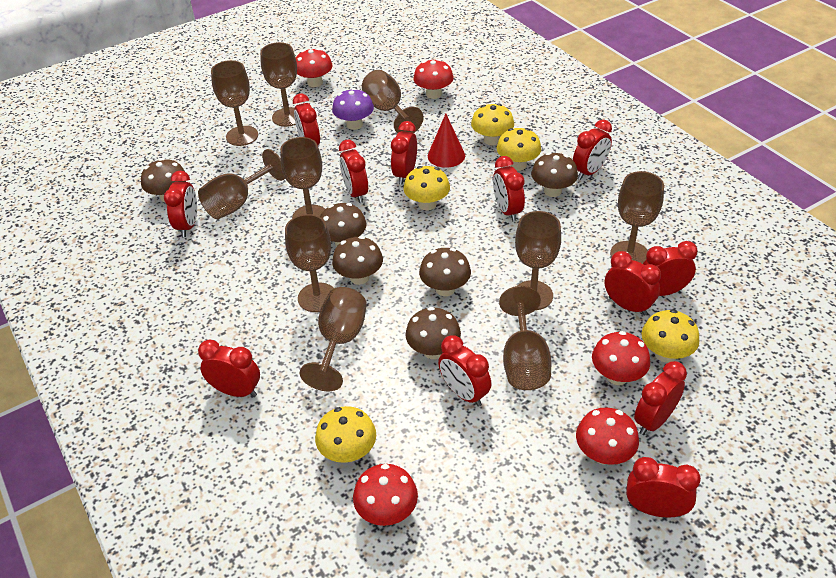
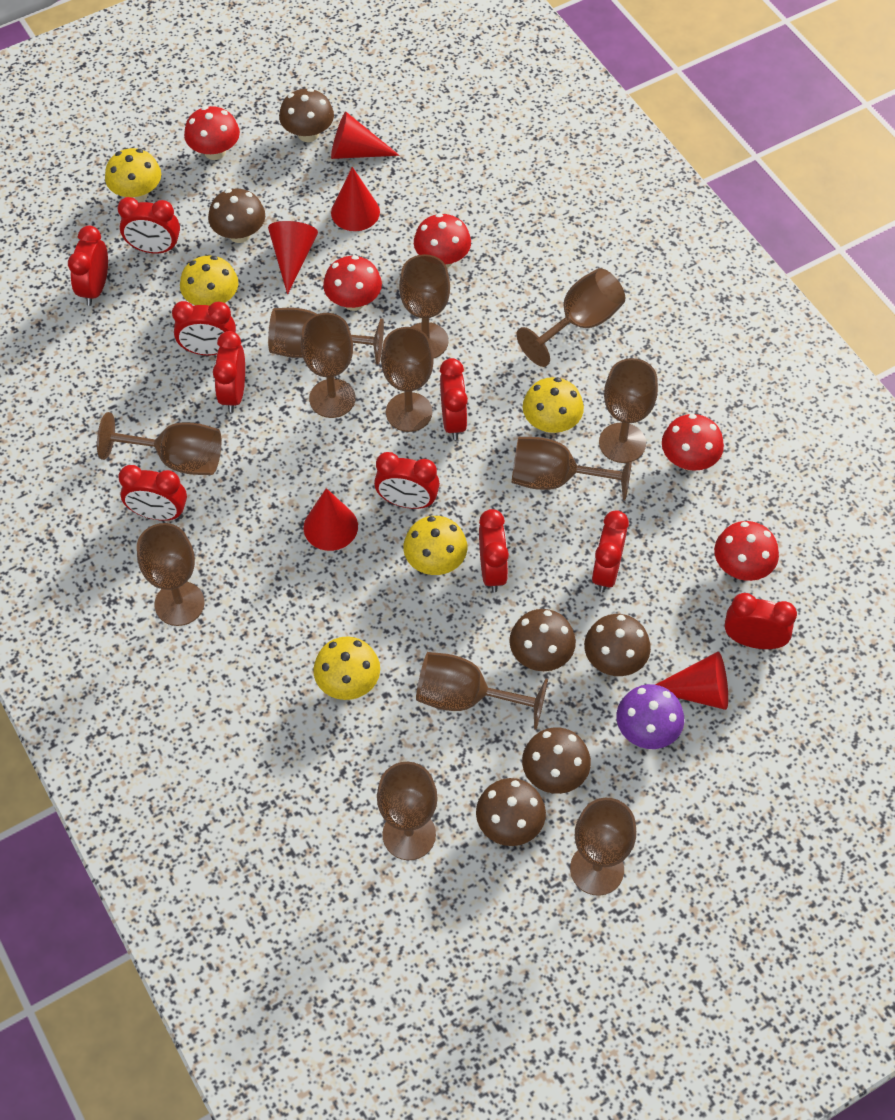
brown goblet: [198,149,285,219] [211,60,258,146] [260,42,297,127] [280,137,325,219] [285,214,334,312] [299,287,367,391] [362,70,424,134] [499,286,551,390] [515,211,561,310] [610,171,664,264] = 10 -> [97,412,221,475] [137,523,205,626] [268,308,384,365] [301,313,356,418] [377,762,437,860] [381,327,434,432] [399,254,450,358] [416,652,548,730] [512,437,633,501] [516,268,625,367] [570,798,636,896] [599,358,658,463] = 12
red clock: [164,171,197,237] [198,340,260,397] [293,94,320,145] [339,140,368,203] [391,121,417,184] [438,335,491,407] [493,156,525,222] [573,120,612,180] [604,251,661,316] [626,457,701,518] [634,361,687,435] [643,241,698,296] = 12 -> [68,226,108,306] [117,197,180,254] [118,465,187,521] [172,301,236,356] [213,331,245,413] [374,452,440,509] [440,358,468,440] [479,509,509,592] [592,510,629,593] [724,593,797,649] = 10
red cone: [428,114,465,168] = 1 -> [268,221,318,295] [304,488,358,551] [331,112,400,159] [331,167,380,231] [655,652,728,710] = 5

